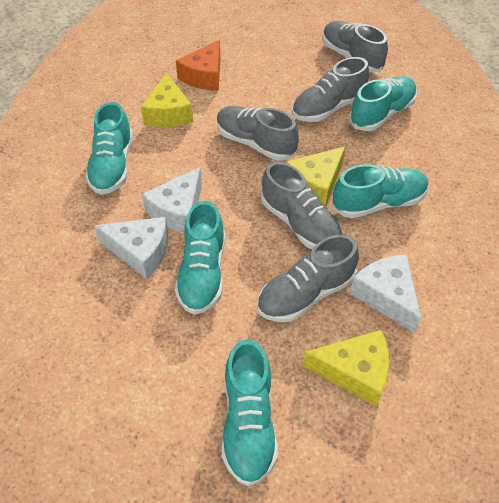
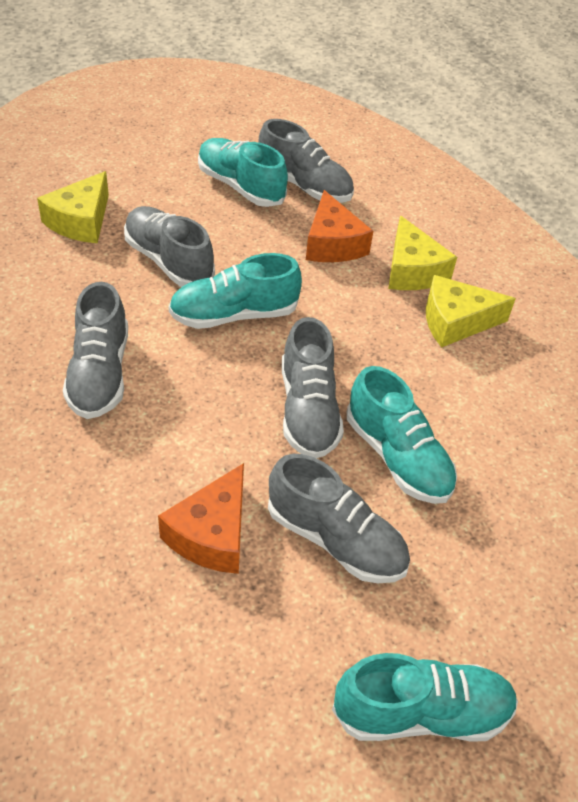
orange cheese: [176,40,221,91] = 1 -> [158,463,244,574] [306,190,373,262] = 2
turquoise shoe: [85,102,133,195] [175,201,225,315] [222,339,278,487] [332,164,429,218] [349,76,417,131] = 5 -> [169,253,302,329] [198,138,288,207] [332,653,518,742] [347,366,457,504] = 4
white cheese: [94,217,168,279] [142,167,202,232] [350,255,421,333] = 3 -> none = 0

